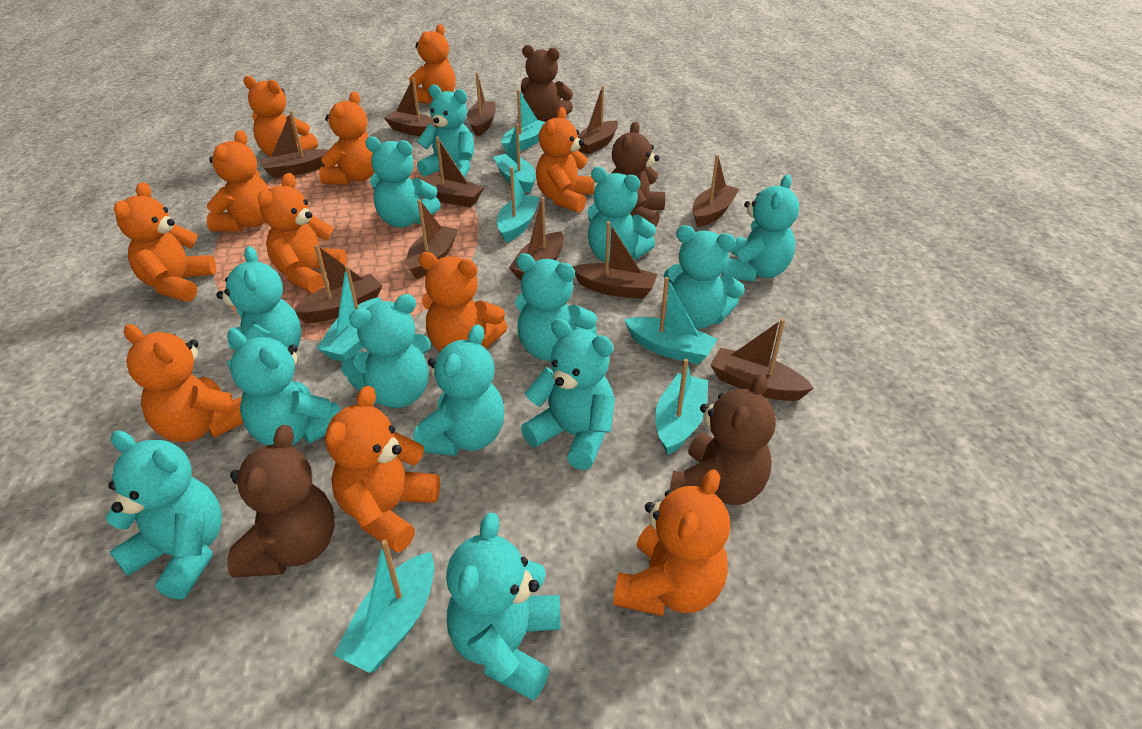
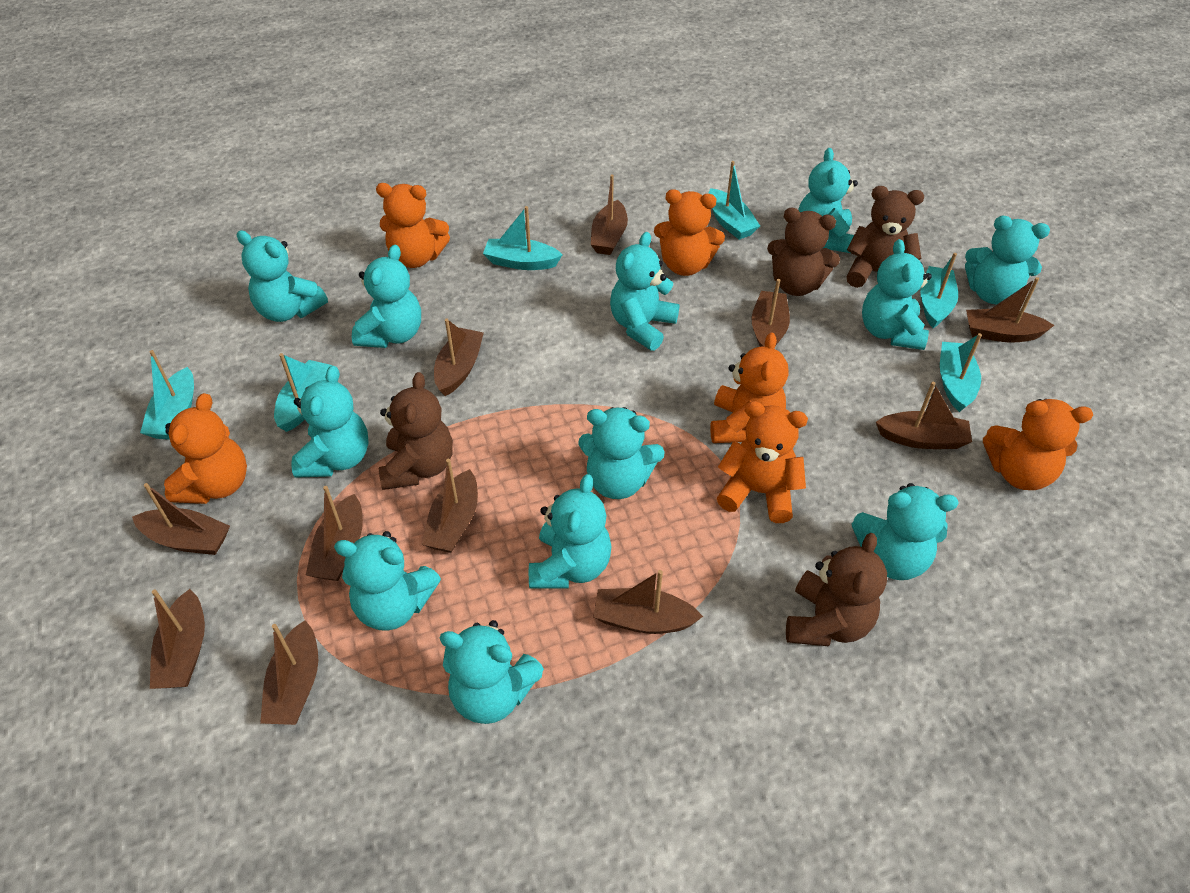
orange teddy bear: [114,182,216,302] [124,324,243,442] [207,130,269,232] [243,76,318,157] [258,173,347,293] [319,91,374,185] [325,386,440,552] [409,24,456,104] [419,252,507,351] [536,107,594,213] [613,469,730,616] = 11 -> [164,393,247,504] [376,183,450,268] [654,189,725,276] [710,332,789,443] [717,401,808,523] [983,399,1093,490] = 6
turquoise boat: [317,265,382,362] [334,540,434,673] [493,124,536,193] [497,167,540,243] [501,90,545,151] [624,277,718,364] [655,359,708,455] = 7 -> [140,350,194,440] [274,353,333,432] [483,206,562,270] [708,161,760,240] [920,253,958,328] [940,333,982,412] = 6
turquoise teddy bear: [105,431,222,600] [216,246,301,371] [227,329,341,446] [341,294,431,408] [365,136,441,228] [413,324,504,456] [417,84,474,178] [446,512,561,701] [515,253,597,361] [521,319,615,470] [587,167,656,263] [663,225,745,329] [722,174,799,281] = 13 -> [236,230,328,322] [291,366,369,478] [334,531,441,631] [352,245,421,348] [439,620,544,724] [529,474,612,588] [578,407,665,499] [610,232,679,351] [798,148,858,253] [852,483,959,580] [862,239,932,350] [965,216,1050,304] = 12

